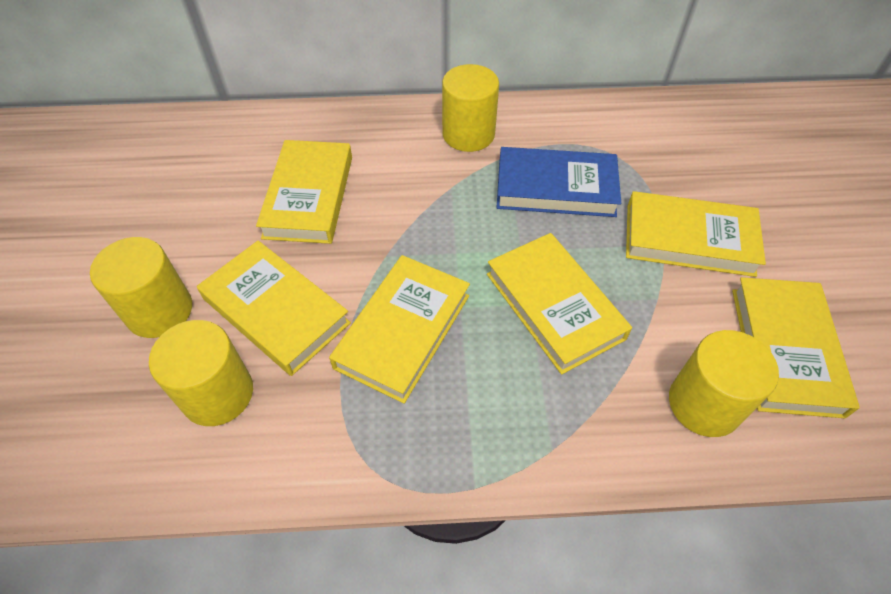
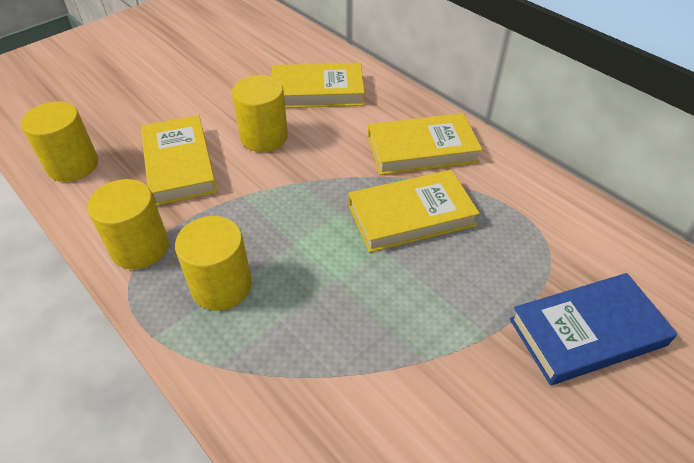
yellow book: [197,241,351,376] [256,140,352,244] [329,255,470,404] [487,233,632,374] [626,191,766,277] [732,277,860,418] = 6 -> [141,115,217,206] [271,63,365,108] [349,170,480,253] [368,113,483,175] = 4

